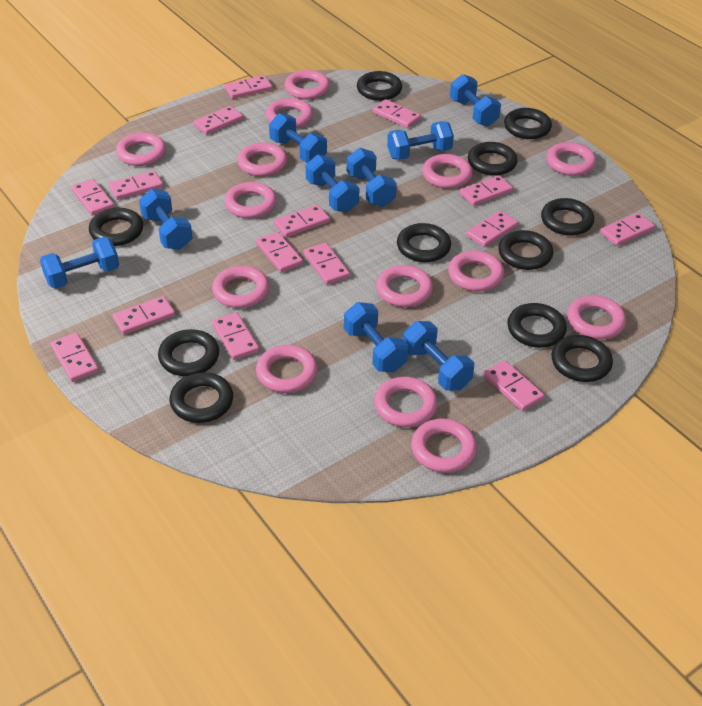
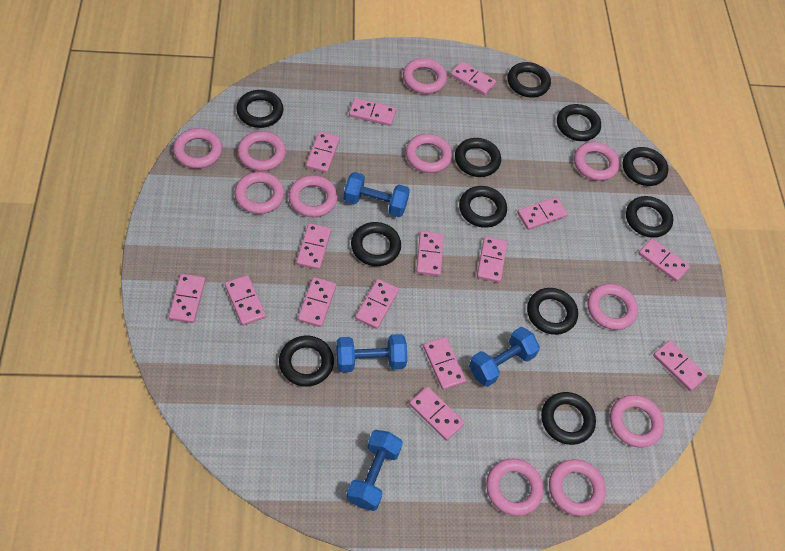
blue dumbbell: [40,237,119,289] [139,189,193,250] [269,113,327,163] [306,154,359,213] [344,302,408,372] [347,148,397,207] [387,121,454,160] [403,321,474,390] [450,74,501,127] = 9 -> [336,334,408,373] [344,172,410,217] [347,430,403,511] [469,327,540,387] = 4
pink ring: [116,132,166,166] [212,266,269,308] [224,182,277,218] [237,142,287,176] [256,345,318,393] [266,98,313,128] [285,70,330,99] [374,377,438,427] [376,265,433,307] [411,419,477,473] [422,154,473,189] [448,250,504,292] [546,142,596,176] [567,295,626,339] = 14 -> [173,128,222,169] [234,172,284,214] [237,131,286,171] [288,175,338,217] [403,58,447,94] [406,134,452,173] [486,459,544,516] [549,459,606,516] [574,142,620,181] [588,284,638,330] [610,395,664,447] = 11

